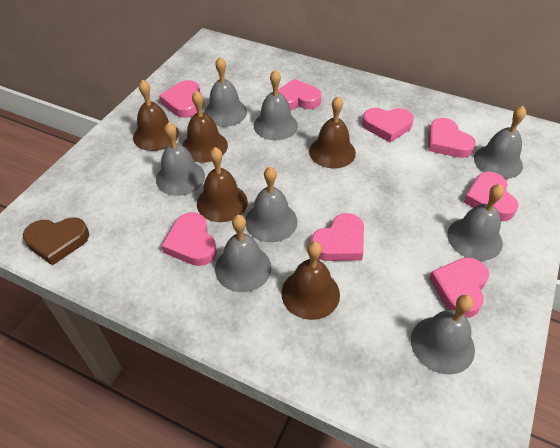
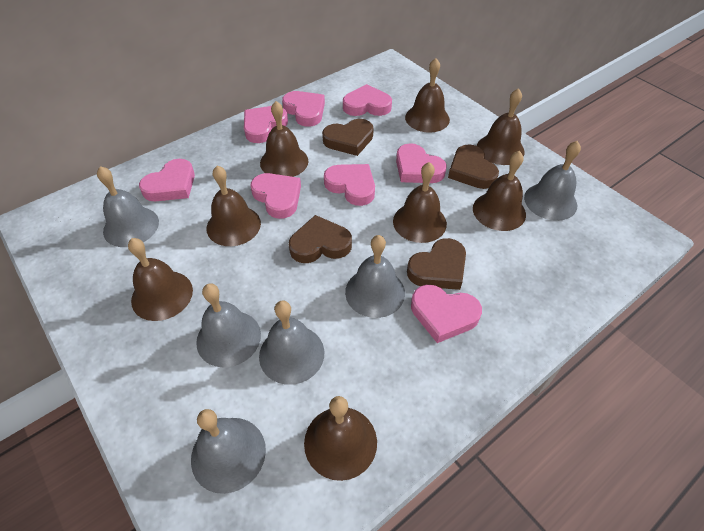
brown bell: [133,79,179,151] [182,90,228,163] [197,147,248,222] [281,241,340,320] [309,96,356,168] = 5 -> [128,238,193,321] [207,165,261,246] [260,101,308,177] [304,396,377,481] [393,162,447,243] [405,58,450,133] [473,151,526,231] [477,88,525,165] = 8
brown heart: [23,217,89,265] = 1 -> [289,215,352,263] [322,119,374,156] [407,238,466,290] [448,144,499,189] = 4
grey bell: [156,122,205,196] [204,57,247,127] [215,215,272,292] [245,166,297,242] [254,70,298,140] [411,295,475,375] [447,184,504,261] [474,106,526,179] = 8 -> [97,166,159,247] [191,409,266,494] [196,284,261,367] [259,300,324,385] [345,235,405,318] [524,141,581,221] = 6

